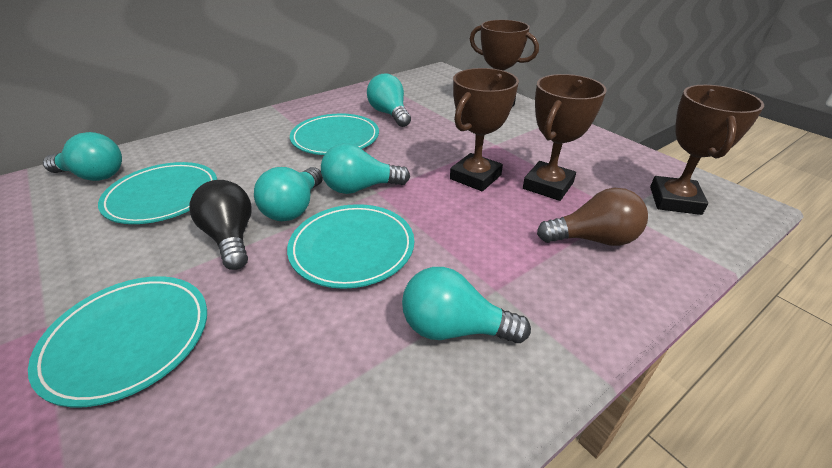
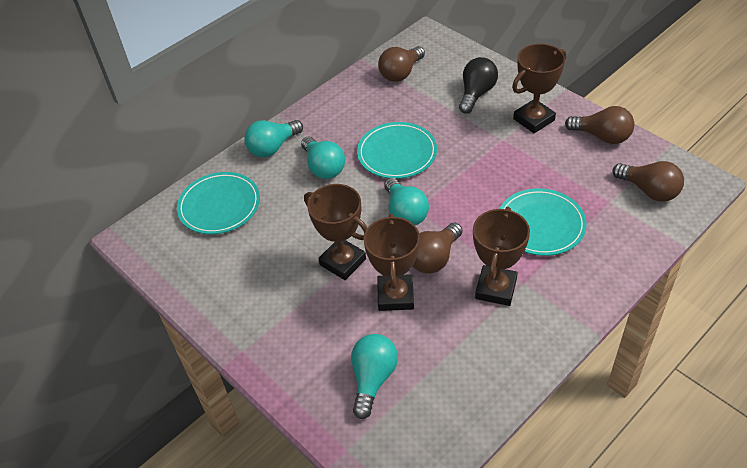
brown light bulb: [537,188,648,246] = 1 -> [378,46,425,82] [413,223,463,274] [565,106,634,144] [612,161,684,202] = 4
turquoise light bulb: [43,132,122,181] [254,167,323,221] [321,143,410,194] [367,73,411,127] [402,267,531,343] = 5 -> [244,120,303,157] [301,136,345,179] [351,334,398,419] [384,178,429,226] = 4
turquoise plate: [28,276,207,408] [98,162,217,224] [287,204,414,289] [290,113,379,155] = 4 -> [177,172,260,234] [357,122,437,179] [499,188,587,256] = 3

